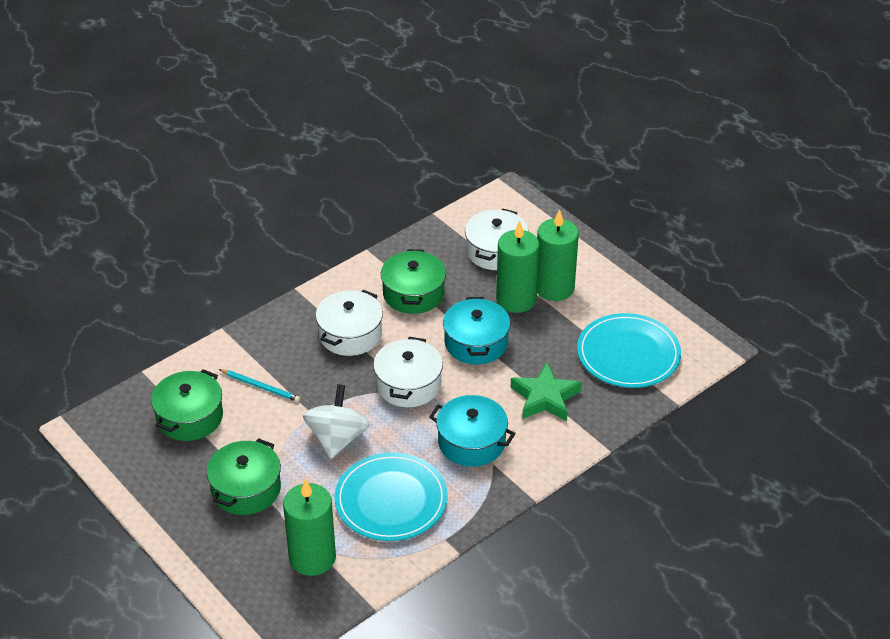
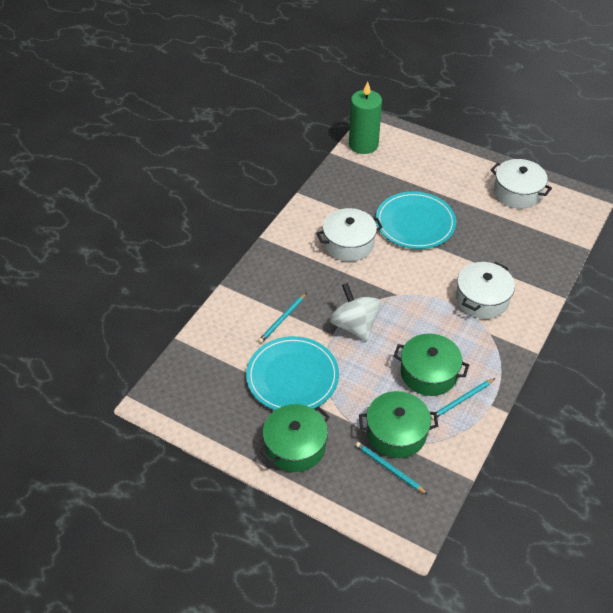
green candle: [283,479,336,576] [496,221,539,313] [537,209,579,301] = 3 -> [349,81,382,154] = 1
green star: [511,362,582,421] = 1 -> none = 0
turquoise pencil: [219,369,300,402] = 1 -> [258,293,306,343] [356,442,428,495] [431,378,495,420] = 3
turquoise pot: [429,395,516,467] [443,297,511,365] = 2 -> none = 0

